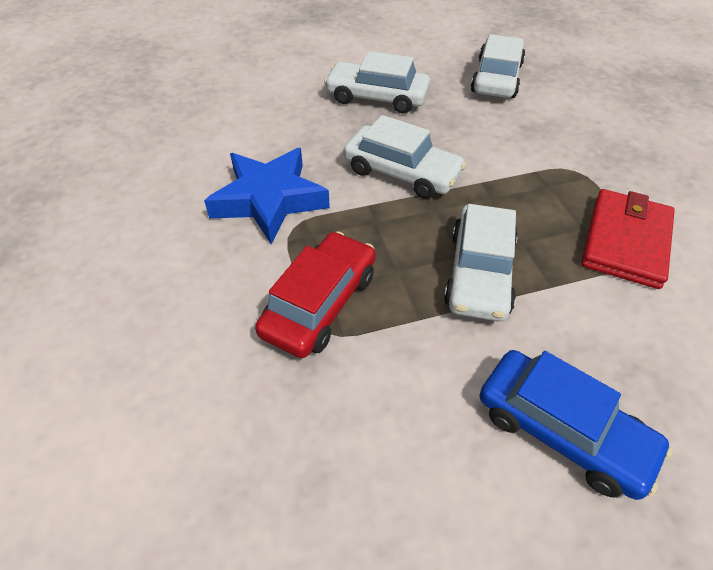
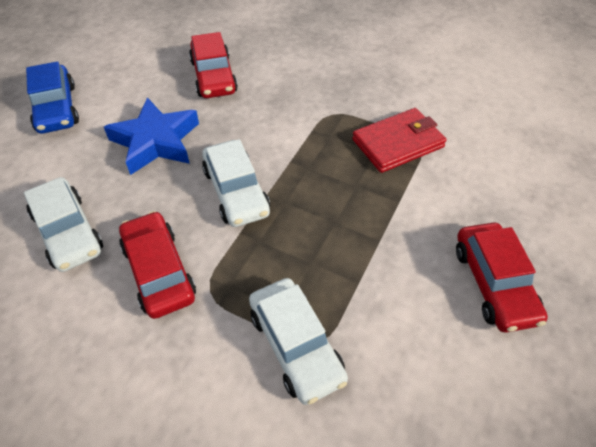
red car: [255,232,376,358] = 1 -> [119,211,196,319] [189,32,238,98] [456,223,548,333] = 3
white car: [324,51,430,113] [344,115,466,199] [444,204,518,321] [471,34,525,98] = 4 -> [24,177,103,272] [202,139,270,227] [249,278,348,405] = 3

